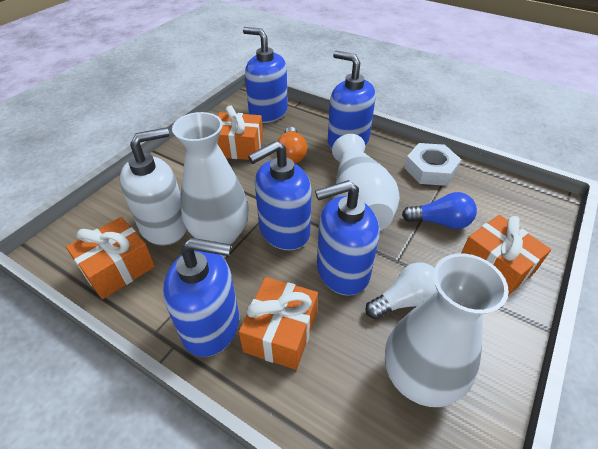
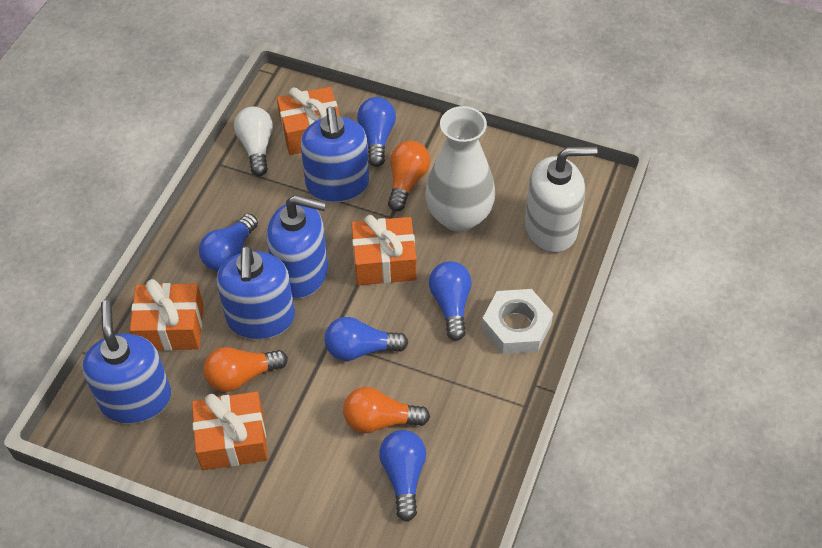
blue light bulb: [402,192,477,229] = 1 -> [199,213,258,271] [325,317,408,361] [357,97,396,167] [379,430,426,522] [429,261,472,341] = 5
blue soap dispenser: [163,238,239,357] [243,27,288,123] [248,141,312,250] [315,180,379,296] [328,51,376,149] = 5 -> [82,300,171,424] [217,245,295,340] [267,195,328,298] [301,107,369,203] = 4
orange light bulb: [276,127,307,164] = 1 -> [203,347,288,392] [343,387,430,433] [388,141,430,211] = 3
white vase: [172,112,249,244] [332,134,400,231] [385,253,509,407] = 3 -> [425,106,495,232] = 1

